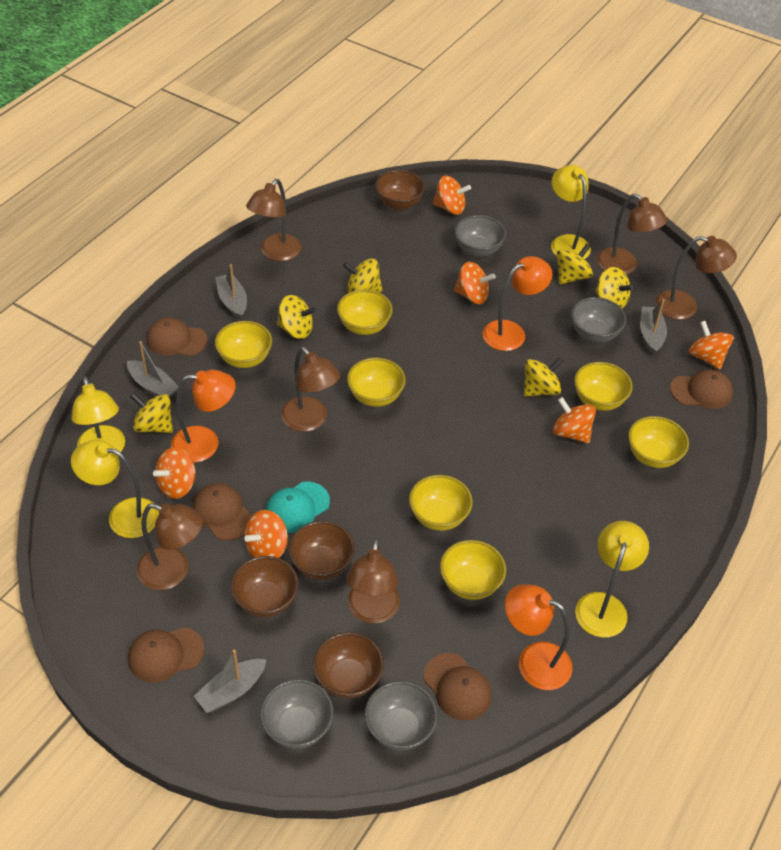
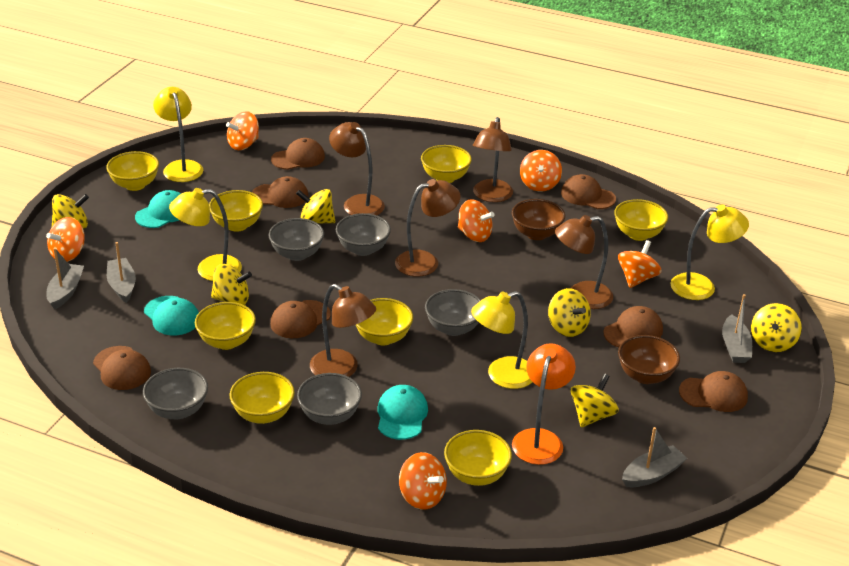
brown bowl: [231,556,299,617] [289,521,355,580] [313,632,384,699] [375,170,425,210] = 4 -> [511,199,565,240] [618,335,680,384] = 2
brown cap: [128,627,204,682] [146,318,208,356] [193,483,252,540] [424,653,492,721] [670,370,733,409] = 5 -> [93,346,151,390] [252,176,308,208] [270,300,331,338] [271,138,325,170] [561,174,616,209] [604,306,663,348] [679,371,748,412] = 7
brown lamp: [136,503,203,590] [246,179,302,261] [281,347,340,432] [346,538,400,623] [597,194,667,275] [655,236,737,319] = 6 -> [310,284,376,377] [329,122,385,215] [395,179,461,277] [473,117,513,202] [555,215,613,309] = 5
grey bowl: [260,679,334,749] [365,681,438,751] [454,215,506,257] [571,297,627,343] = 4 -> [143,368,208,419] [269,218,324,261] [297,373,362,425] [336,213,391,256] [425,289,481,336] = 5
orange lamp: [171,370,236,463] [482,256,553,351] [505,584,573,690] = 3 -> [512,343,576,465] = 1
turquoise cap: [266,482,330,533] = 1 -> [135,190,181,228] [144,296,199,335] [377,385,428,440] = 3
yellow bowl: [215,321,272,368] [337,289,393,335] [347,358,406,407] [409,475,473,531] [440,540,506,600] [574,362,633,411] [628,416,689,468] = 7 -> [106,151,159,191] [195,302,256,350] [209,190,263,232] [230,372,295,424] [356,298,413,345] [421,145,472,183] [444,430,512,486] [614,199,668,241] = 8

